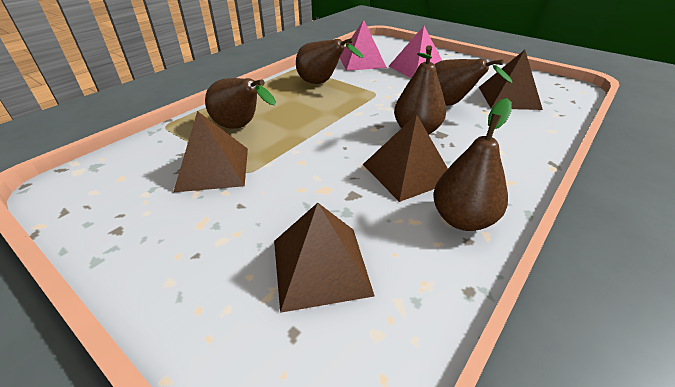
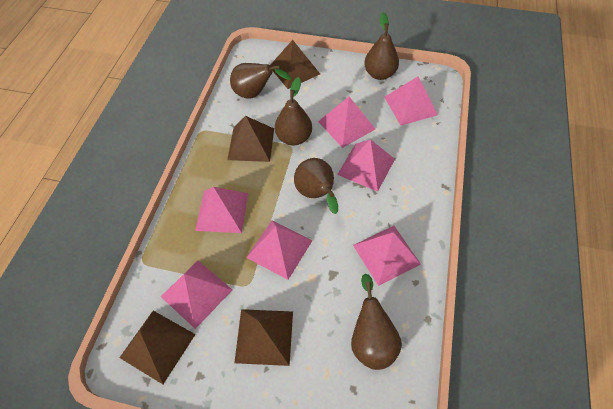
pink pyramid: [340,20,387,71] [388,26,442,78] = 2 -> [161,261,232,329] [195,187,248,233] [246,220,313,280] [318,97,375,148] [337,139,395,192] [353,226,421,286] [384,76,438,125] = 7

